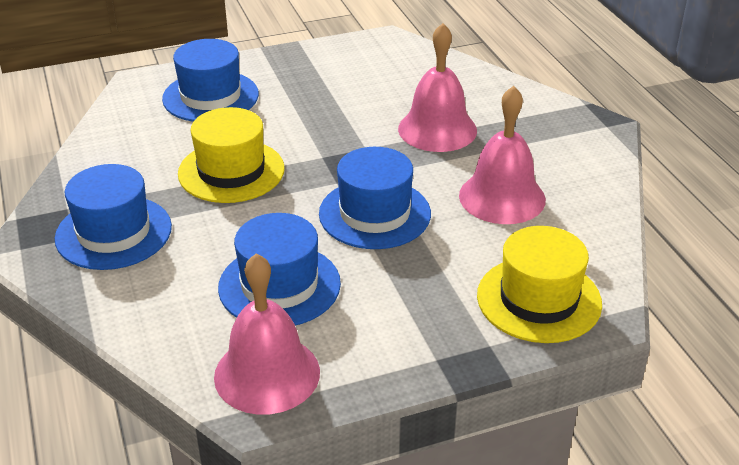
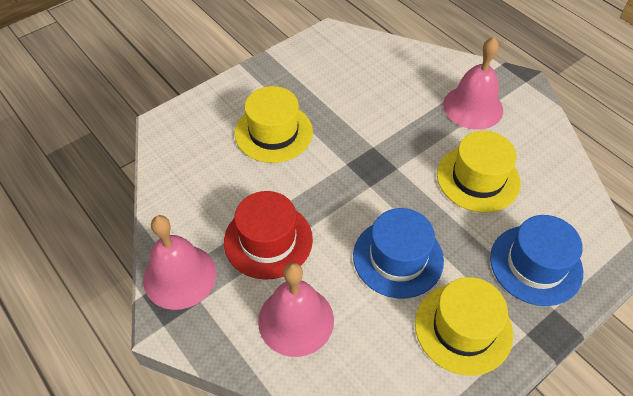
blue hat: [55,164,172,270] [162,39,259,122] [218,213,341,325] [319,147,431,249] = 4 -> [353,208,444,298] [490,215,583,306] = 2
red hat: none = 0 -> [224,191,313,280] = 1
yellow hat: [178,107,285,203] [477,226,602,343] = 2 -> [235,86,313,163] [415,277,513,376] [437,131,521,213] = 3

